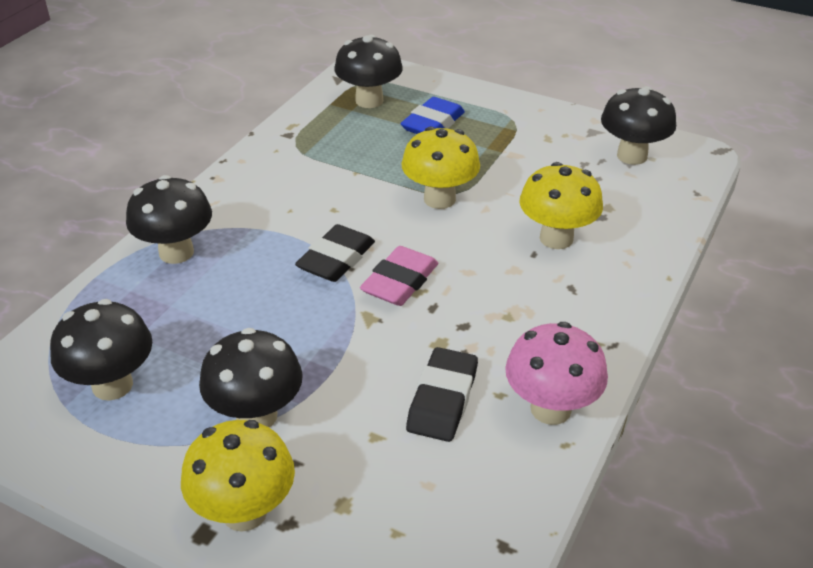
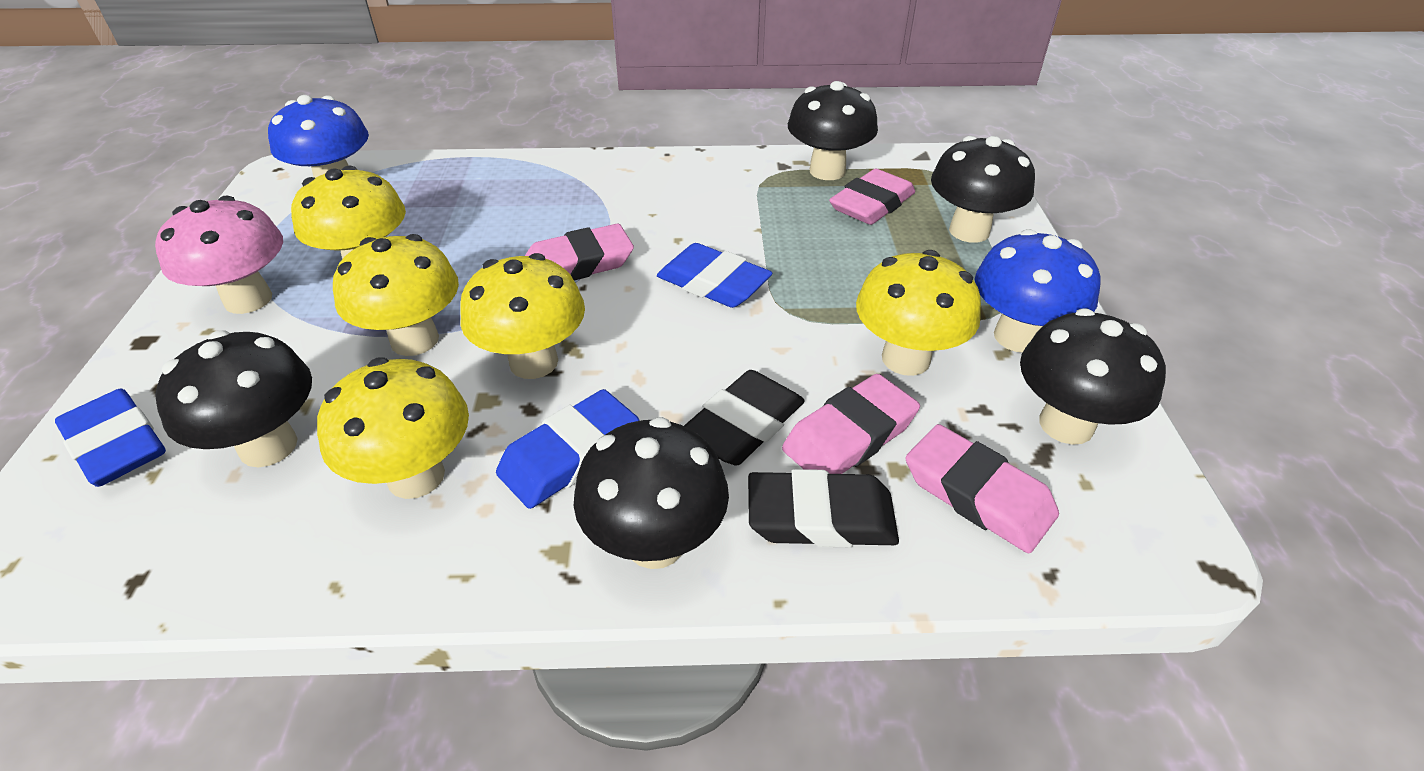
blue eraser: [401,97,465,134] = 1 -> [55,389,166,487] [496,389,639,509] [657,243,772,308] = 3
blue mushroom: none = 0 -> [268,95,369,178] [975,229,1101,353] = 2
pink eraser: [360,246,438,306] = 1 -> [525,224,634,280] [782,374,920,474] [829,168,915,225] [905,424,1059,553] = 4
yellow mushroom: [181,420,295,532] [401,127,480,209] [519,162,603,249] = 3 -> [291,165,406,259] [317,357,469,499] [333,234,459,356] [460,253,585,379] [856,250,981,376] = 5

